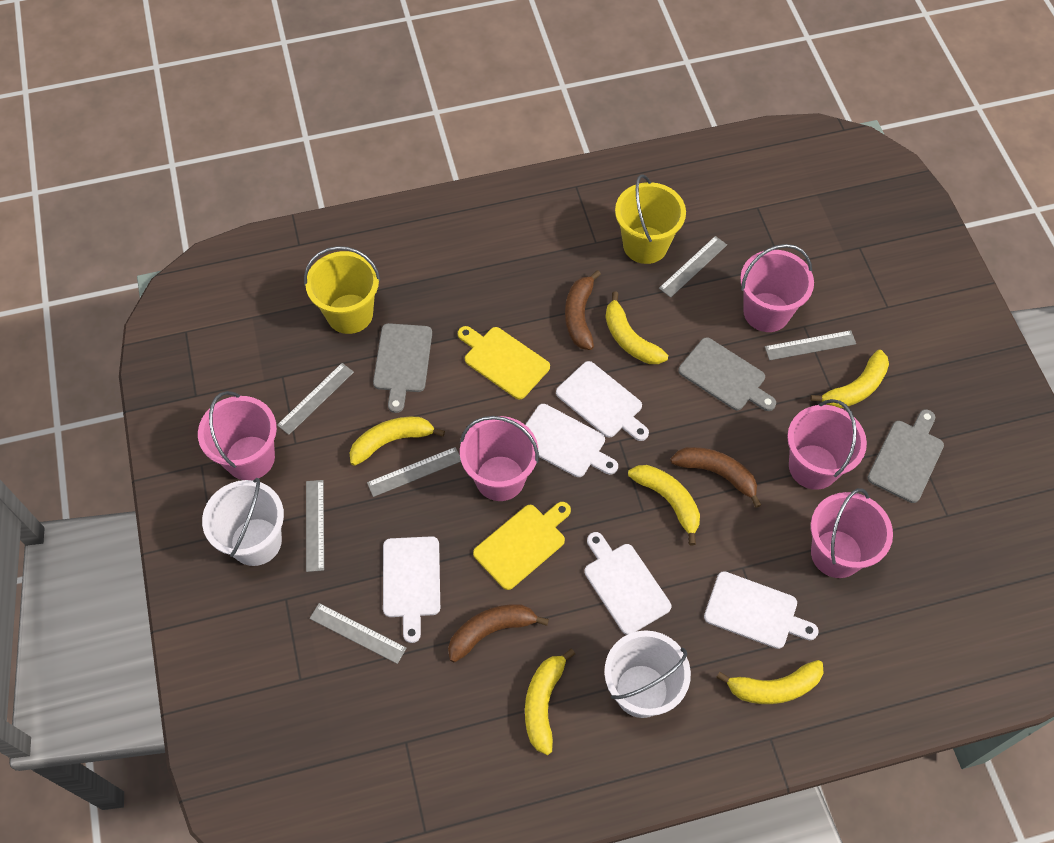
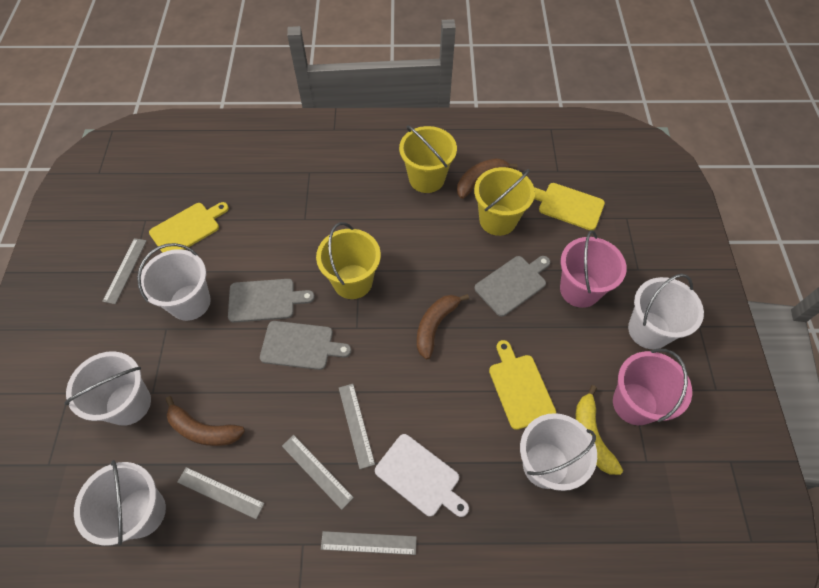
grey ruler: [277,363,354,435] [306,480,324,572] [309,603,407,664] [367,447,461,497] [659,236,727,298] [765,330,856,360] = 6 -> [102,238,147,304] [177,467,265,519] [282,435,354,510] [321,531,417,555] [339,384,375,469] = 5
pink bucket: [198,391,277,480] [460,416,539,501] [740,244,814,332] [787,399,867,490] [811,488,893,578] = 5 -> [560,230,627,308] [613,349,692,425] = 2
white bucket: [202,478,284,566] [604,630,691,718] = 2 -> [64,351,151,426] [74,460,166,546] [137,243,211,321] [520,413,597,491] [628,274,704,349] = 5
white cutting board: [383,536,440,643] [525,404,618,477] [556,361,649,441] [584,532,671,635] [704,571,819,649] = 5 -> [375,434,469,517] = 1
yellow banana: [350,417,445,466] [525,649,575,755] [605,291,668,364] [628,465,700,545] [716,660,823,704] [810,350,889,408] = 6 -> [576,385,623,475] = 1
yellow bucket: [304,246,380,334] [615,174,686,264] = 2 -> [316,222,381,299] [399,125,457,193] [474,167,535,236] = 3
yellow cutting board: [458,326,550,399] [473,502,571,590] = 2 -> [149,202,229,253] [489,340,556,430] [534,183,605,230] = 3

